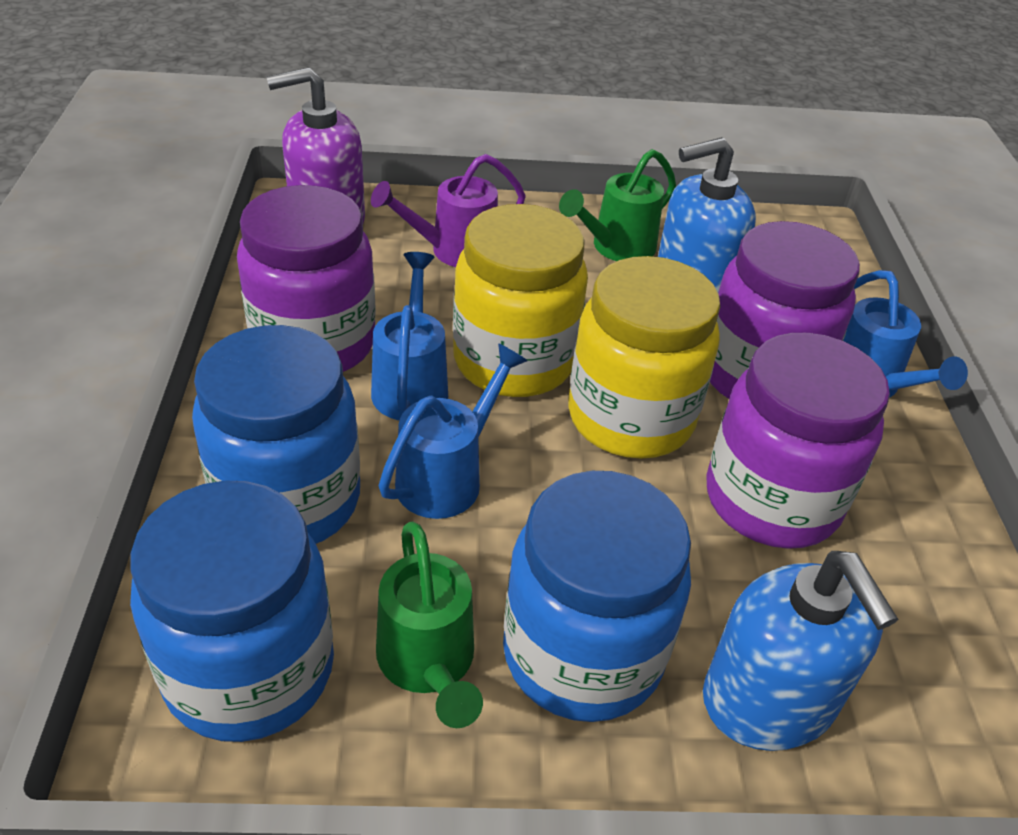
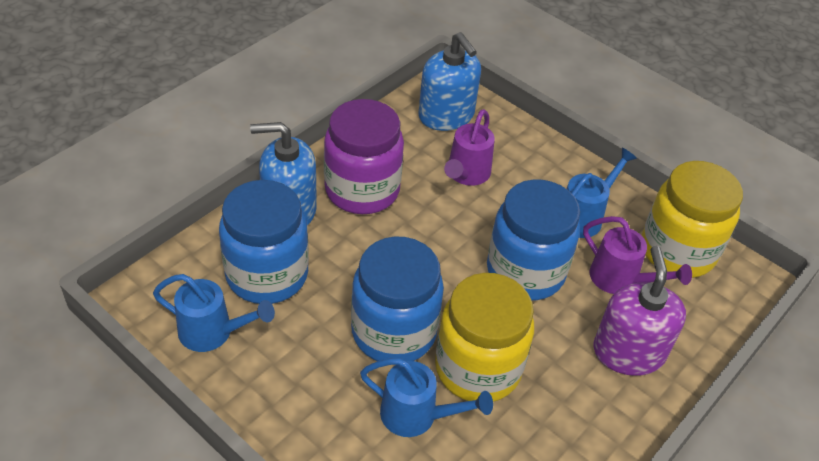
green watering can: [376,521,483,728] [559,149,676,261] = 2 -> none = 0
purple jar: [237,185,376,372] [706,332,890,549] [710,221,860,399] = 3 -> [324,99,404,214] = 1
purple watering can: [371,154,526,267] = 1 -> [444,109,495,186] [583,216,692,294] = 2

